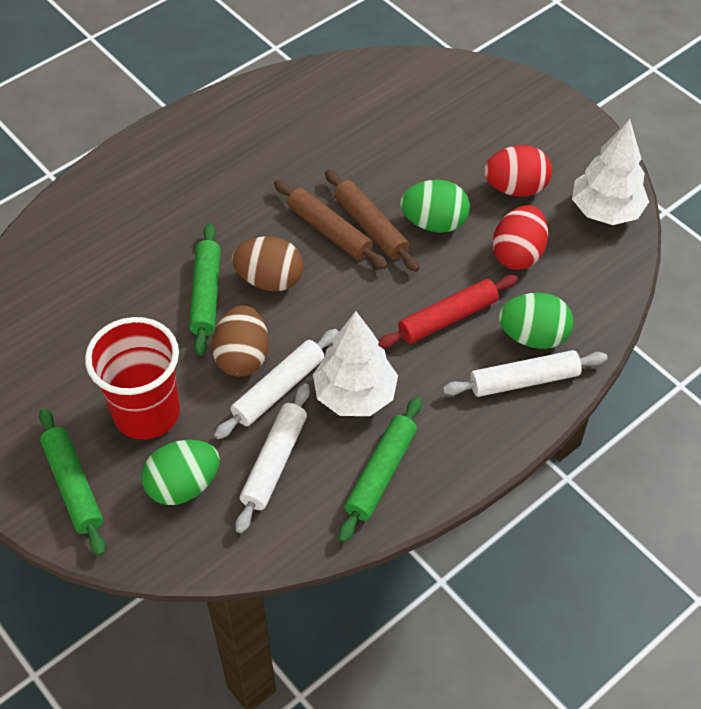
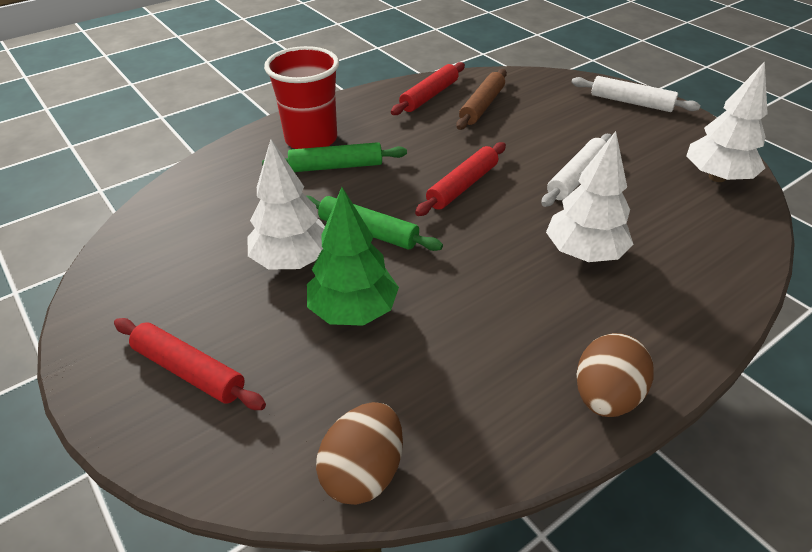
brown rolling pin: [274,180,388,269] [325,170,420,272] = 2 -> [456,69,507,130] = 1
green egg: [141,440,220,505] [400,180,470,233] [499,293,574,349] = 3 -> none = 0
green rolling pin: [39,408,105,556] [189,223,221,356] [339,397,422,542] = 3 -> [262,142,407,172] [306,195,443,251] = 2
green tree: none = 0 -> [307,187,399,326] = 1
red egg: [484,145,552,197] [493,205,548,270] = 2 -> none = 0
red rolling pin: [378,275,518,348] = 1 -> [114,318,266,410] [391,62,465,115] [415,142,506,216] = 3
white rolling pin: [214,329,339,439] [235,383,310,533] [443,350,608,397] = 3 -> [541,134,612,207] [571,76,701,112] = 2
white tree: [313,311,398,416] [572,119,649,225] = 2 -> [248,139,325,270] [546,131,634,262] [686,62,768,182] = 3

